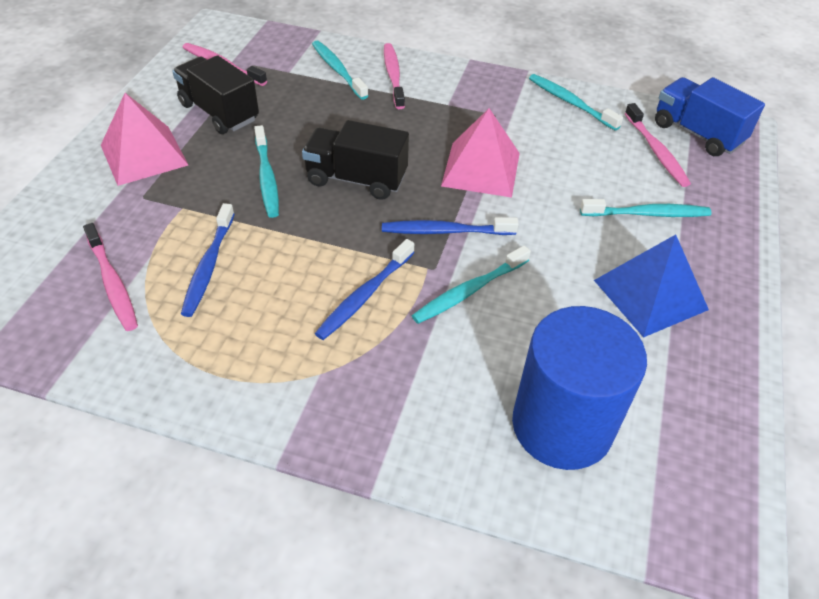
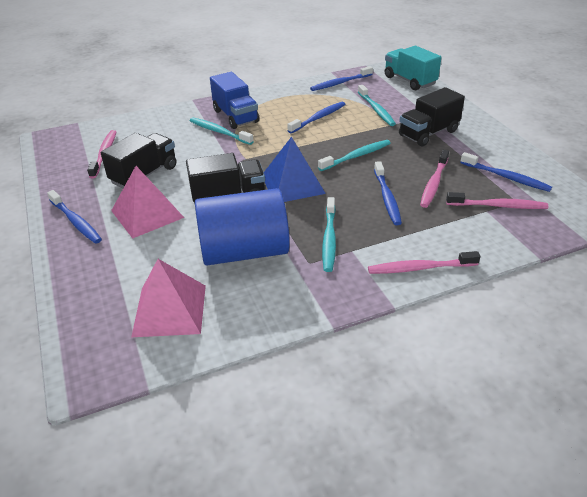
black truck: [172,55,259,134] [302,120,409,200] = 2 -> [100,133,176,188] [186,153,265,204] [399,87,465,146] = 3
blue toothbrush: [181,203,235,317] [315,239,414,340] [382,217,519,235] = 3 -> [47,190,102,244] [287,102,345,133] [310,66,373,91] [374,161,402,225] [460,152,552,192] = 5
turquoise toothbrush: [254,125,279,218] [312,41,368,100] [412,246,531,324] [529,74,623,131] [580,199,711,217] = 5 -> [190,118,254,145] [318,140,391,171] [322,197,336,272] [358,85,396,126] = 4
turquoise truck: none = 0 -> [385,46,442,90] = 1

